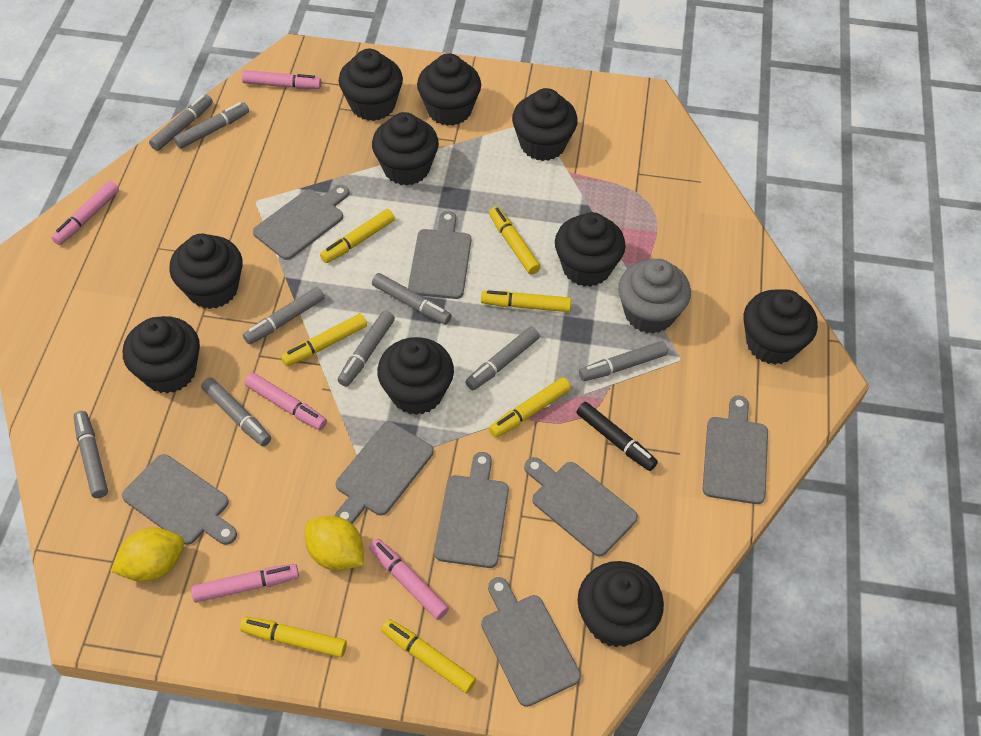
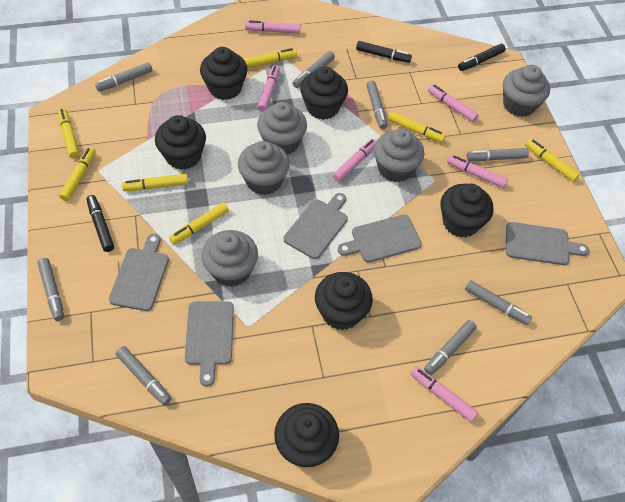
black cupcake: [123,316,200,393] [169,234,242,309] [339,49,403,121] [372,112,439,186] [377,337,454,415] [417,53,481,126] [512,88,578,161] [555,212,626,287] [578,561,664,648] [744,289,818,365] = 10 -> [155,115,206,170] [200,47,248,100] [274,403,339,467] [300,66,348,120] [315,272,373,330] [441,184,494,238] = 6
black marker: [576,402,658,471] = 1 -> [87,195,114,252] [356,41,412,63] [458,44,506,71] = 3
grey cupcake: [618,259,691,334] = 1 -> [202,230,258,287] [238,141,290,195] [257,102,307,155] [374,129,424,182] [503,65,550,117] = 5
grey cutting board: [122,454,237,545] [253,185,349,260] [335,422,433,524] [408,211,471,299] [434,452,509,568] [481,577,581,707] [524,457,638,556] [703,396,768,504] = 8 -> [109,234,169,311] [185,301,234,387] [283,193,348,259] [338,214,422,263] [506,222,589,265] = 5
grey marker: [73,411,108,498] [149,94,213,151] [174,102,249,149] [201,377,271,446] [243,287,325,344] [338,311,395,387] [372,273,452,325] [465,327,540,390] [579,341,668,381] = 9 -> [37,258,64,321] [95,62,153,92] [116,346,171,405] [293,51,335,88] [366,81,387,129] [424,320,477,375] [465,280,532,325] [467,148,529,161] = 8
pink marker: [51,181,119,245] [191,564,299,603] [242,70,321,89] [245,373,327,430] [369,539,449,620] = 5 -> [245,20,300,34] [257,65,280,112] [333,139,376,182] [410,366,478,422] [427,84,479,122] [447,155,508,188] = 6
yellow lemon: [111,528,184,582] [305,516,364,571] = 2 -> none = 0

